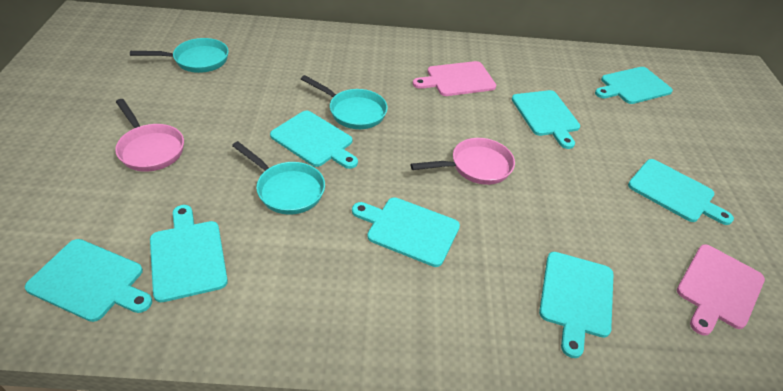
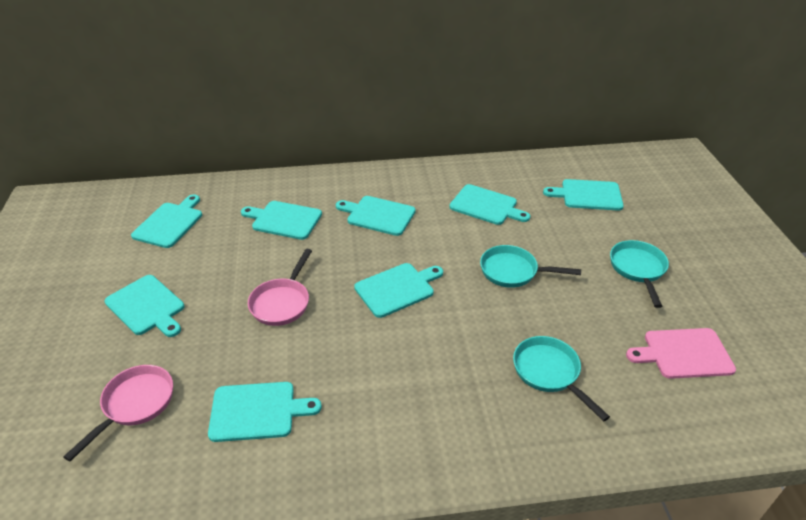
pink cutting board: [413,61,496,96] [677,244,765,336] = 2 -> [626,328,736,379] = 1

